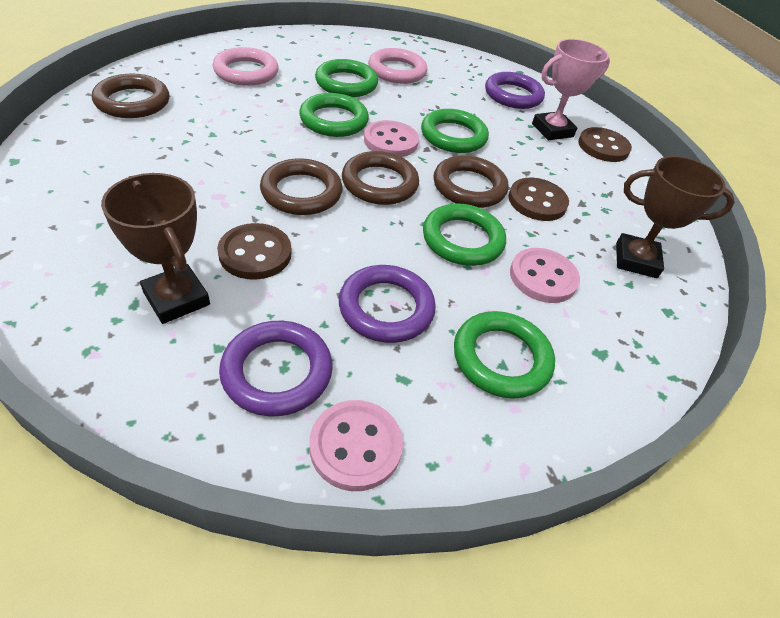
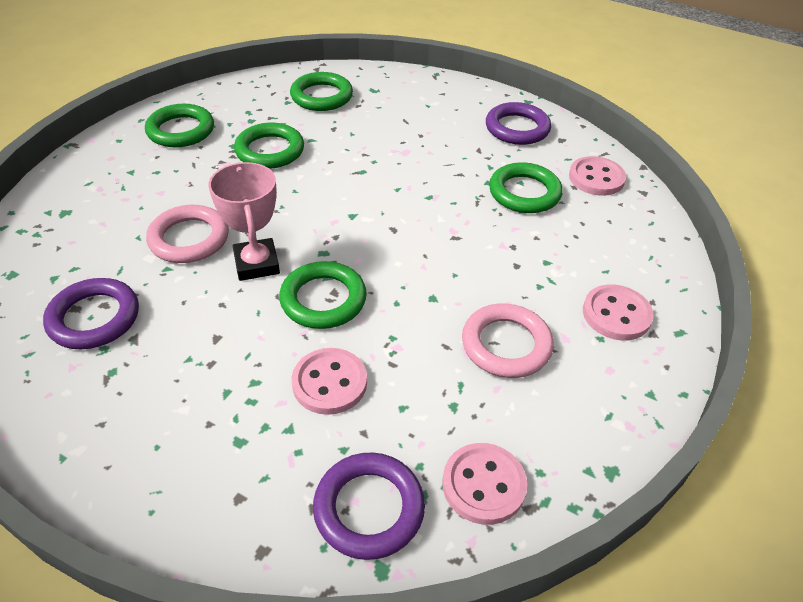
brown button: [217,223,292,280] [508,178,569,221] [578,127,632,162] = 3 -> none = 0
brown ring: [92,74,169,118] [260,158,342,215] [342,151,419,205] [434,155,508,208] = 4 -> none = 0
brown trophy: [101,173,210,324] [616,156,735,278] = 2 -> none = 0
pink button: [309,400,403,491] [364,120,419,157] [510,248,580,303] = 3 -> [292,348,367,415] [442,443,527,525] [569,156,626,196] [583,284,654,340] = 4

